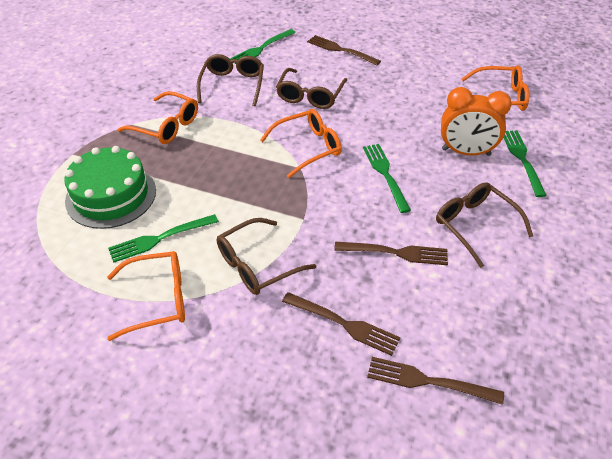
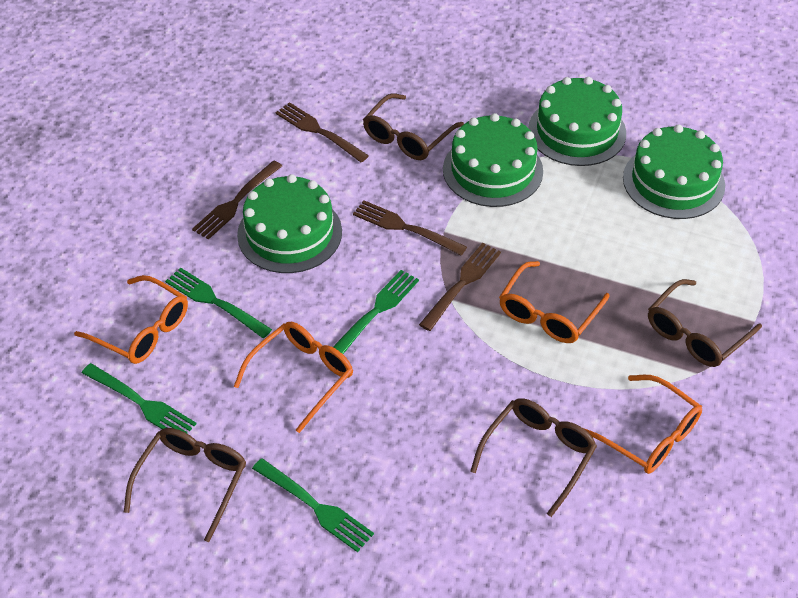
green cake: [64,146,156,229] = 1 -> [237,174,342,273] [443,113,543,207] [529,77,626,166] [623,125,725,219] = 4
orange clock: [441,87,512,156] = 1 -> none = 0

